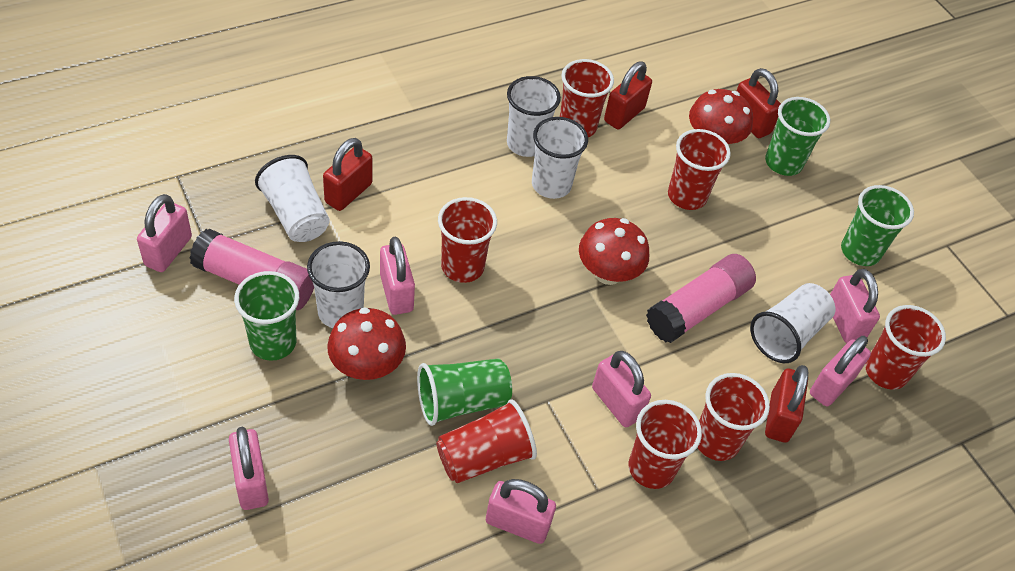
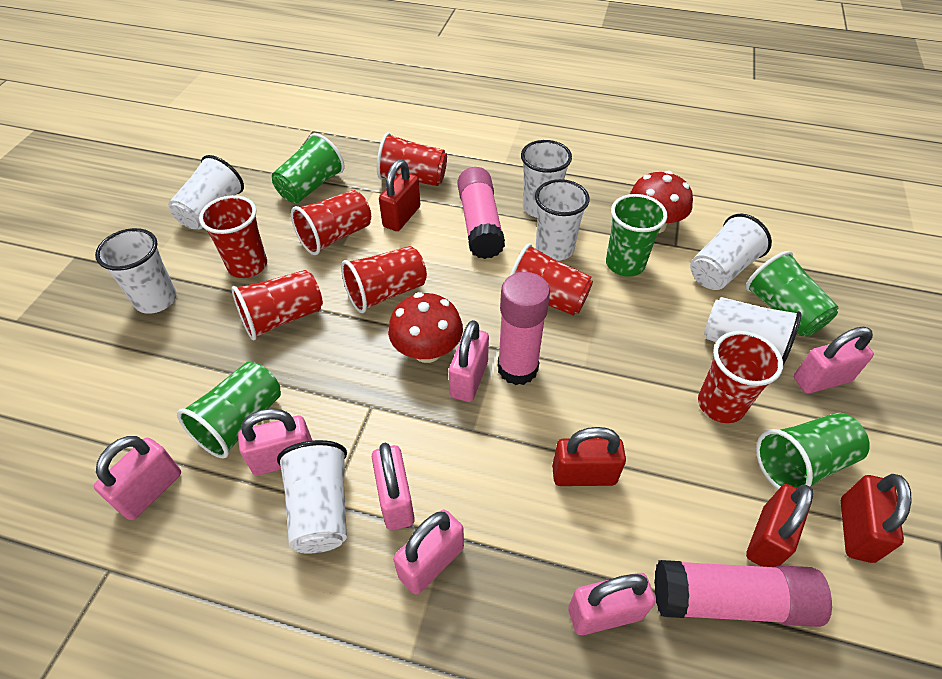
green cup: [234,271,299,361] [417,358,512,426] [765,97,830,176] [841,185,914,266] = 4 -> [177,362,281,458] [272,133,345,203] [606,194,667,277] [746,251,839,336] [756,413,870,489] = 5
pink glue stick: [190,229,314,310] [646,254,756,343] = 2 -> [458,167,505,259] [498,272,550,385] [654,560,832,627] = 3
red mushroom: [327,307,406,380] [579,218,649,285] [689,89,753,144] = 3 -> [388,292,463,363] [630,171,693,233] = 2
white cup: [255,155,330,242] [307,241,370,328] [507,76,561,157] [532,117,588,199] [750,283,835,363] = 5 -> [95,228,177,314] [168,155,244,230] [277,440,347,554] [521,140,572,218] [535,179,589,261] [690,214,772,290] [704,297,801,365] = 7

